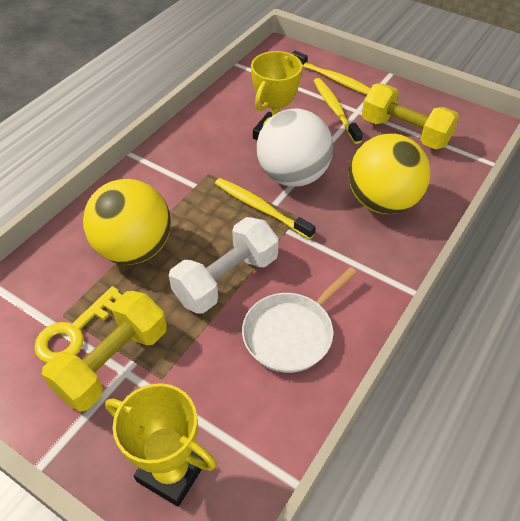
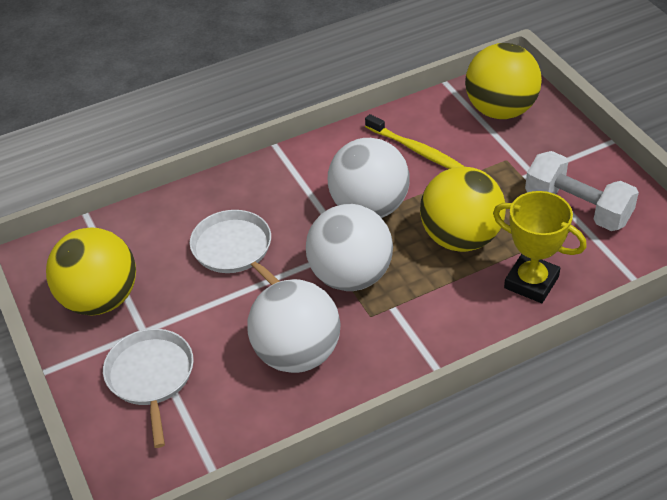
white ball: [257,108,333,187] = 1 -> [247,279,341,373] [306,204,393,291] [328,138,410,218] = 3
white pan: [242,267,357,373] = 1 -> [103,329,194,448] [190,210,280,285] = 2
yellow ball: [83,179,171,265] [349,134,431,214] = 2 -> [46,227,136,316] [420,167,506,252] [465,43,542,119] = 3
yellow dumbbell: [42,291,167,412] [362,84,459,149] = 2 -> none = 0
yellow key: [34,286,122,363] = 1 -> none = 0
yellow toothbrush: [215,178,315,239] [292,50,371,95] [314,78,363,144] = 3 -> [365,114,465,169] = 1
yellow trophy: [105,383,217,507] [251,51,302,140] = 2 -> [493,191,587,303] = 1

